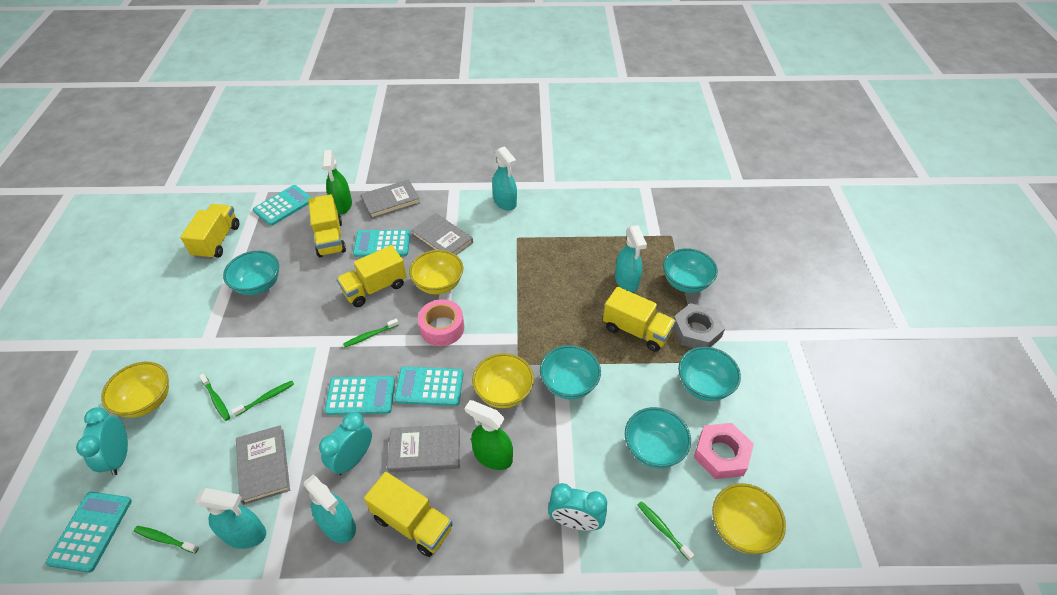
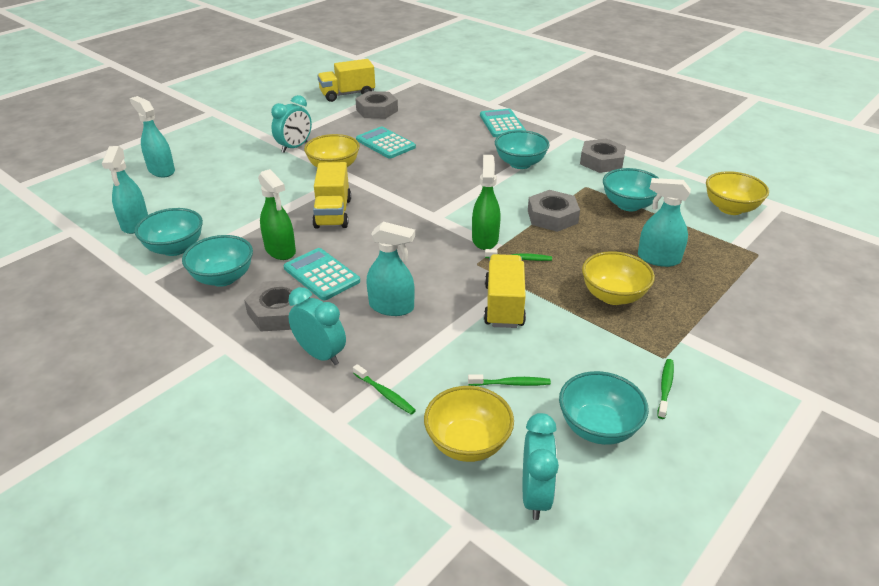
green toothbrush: [134,526,199,553] [199,373,230,421] [231,381,294,417] [343,318,399,347] [638,501,694,561] = 5 -> [353,364,416,415] [468,374,551,386] [485,249,552,261] [658,359,674,419] = 4
grey book: [236,425,290,505] [361,179,420,219] [387,424,460,472] [411,213,473,255] = 4 -> none = 0
grey nut: [673,303,725,348] = 1 -> [244,280,310,332] [355,91,398,119] [528,190,580,232] [580,138,626,173] = 4
pink nut: [694,423,754,479] = 1 -> none = 0
pink tape: [418,299,464,346] = 1 -> none = 0
turquoise calculator: [46,492,132,573] [253,185,312,226] [325,376,395,415] [353,229,411,257] [394,366,463,406] = 5 -> [284,248,360,300] [356,127,416,159] [480,109,526,137] = 3
yellow truck: [180,204,239,259] [308,194,346,257] [337,245,407,307] [364,472,452,557] [603,287,676,352] = 5 -> [312,162,351,228] [317,59,375,102] [484,254,526,328] = 3

